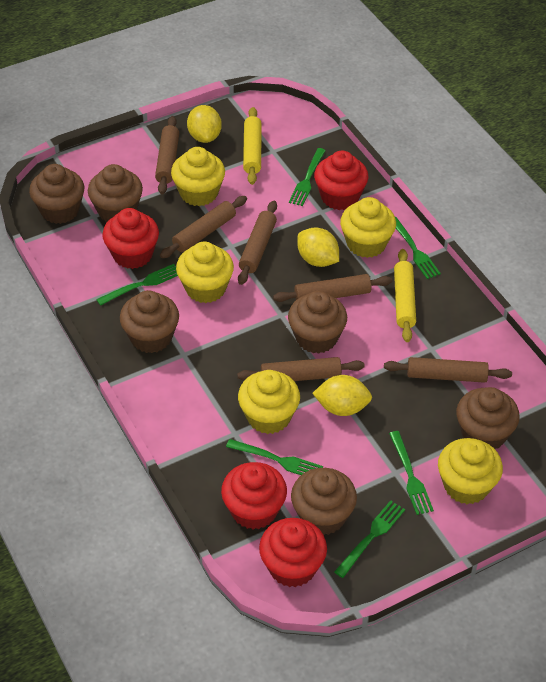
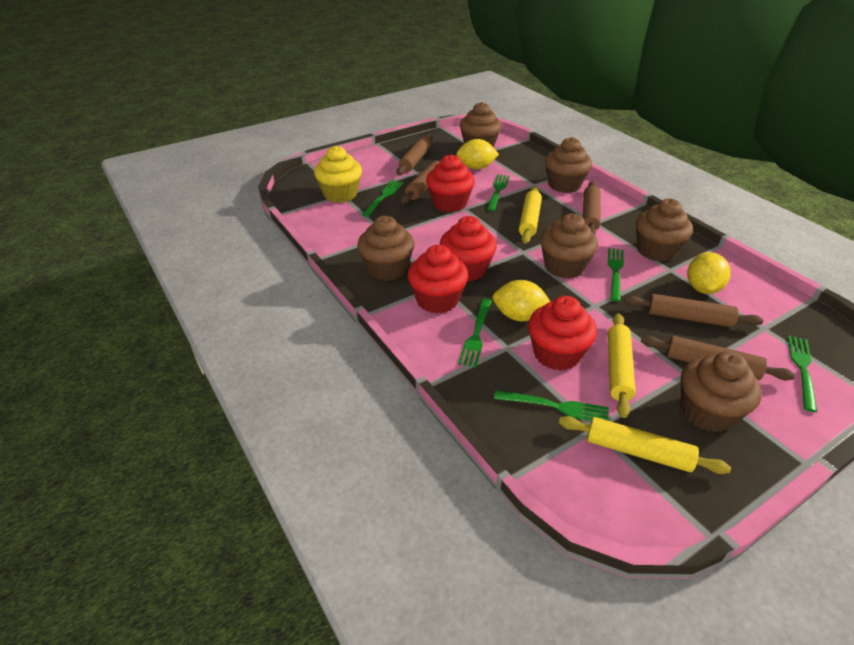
brown rolling pin: [155,116,179,194] [160,196,247,258] [237,357,365,381] [238,201,277,285] [273,274,392,302] [384,357,512,383] = 6 -> [397,134,433,175] [401,158,442,204] [583,181,600,235] [624,294,763,327] [641,336,795,380] = 5
yellow cupcake: [171,147,225,206] [176,242,234,303] [238,370,300,434] [340,197,396,258] [438,438,503,504] = 5 -> [314,146,362,203] = 1
yellow rolling pin: [243,107,262,185] [394,249,416,342] = 2 -> [519,186,542,244] [559,416,731,474] [608,313,636,418] = 3

